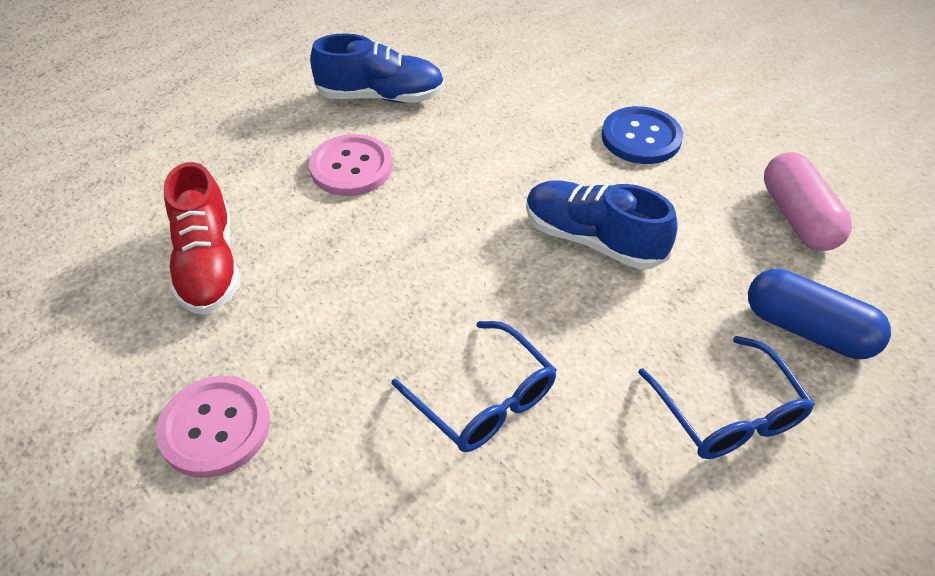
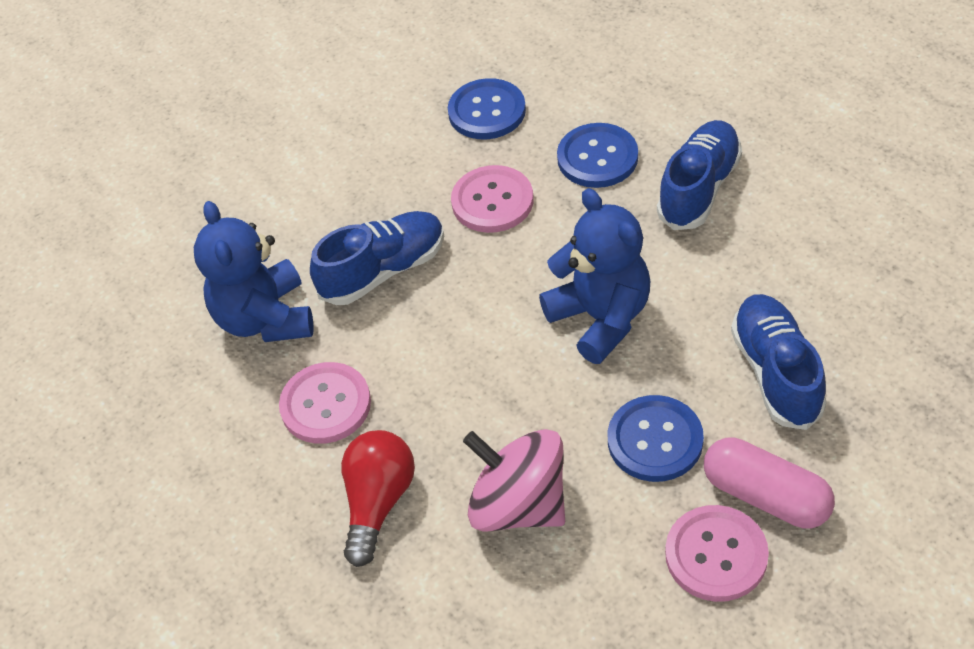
blue button: [602,106,683,164] = 1 -> [448,78,526,139] [557,123,638,188] [607,395,704,482] = 3
blue capsule: [748,269,891,359] = 1 -> none = 0
blue glasses: [392,321,557,452] [638,336,815,459] = 2 -> none = 0
blue shoe: [310,33,445,103] [526,180,678,269] = 2 -> [310,211,444,305] [657,120,742,230] [731,294,827,430] = 3
blue teddy bear: none = 0 -> [194,201,314,342] [539,188,650,364] = 2
pink button: [156,376,270,478] [309,134,393,196] = 2 -> [279,362,371,444] [451,165,533,233] [665,505,769,602] = 3
pink spinning top: none = 0 -> [463,429,565,531] = 1
red light bulb: none = 0 -> [341,430,415,567] = 1
red shoe: [164,162,240,315] = 1 -> none = 0

